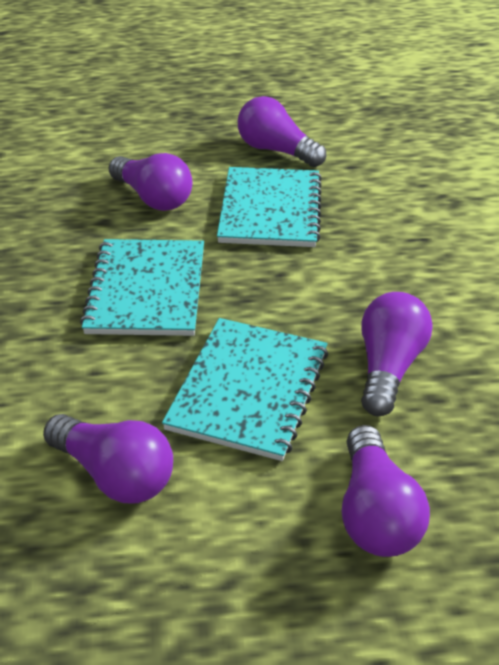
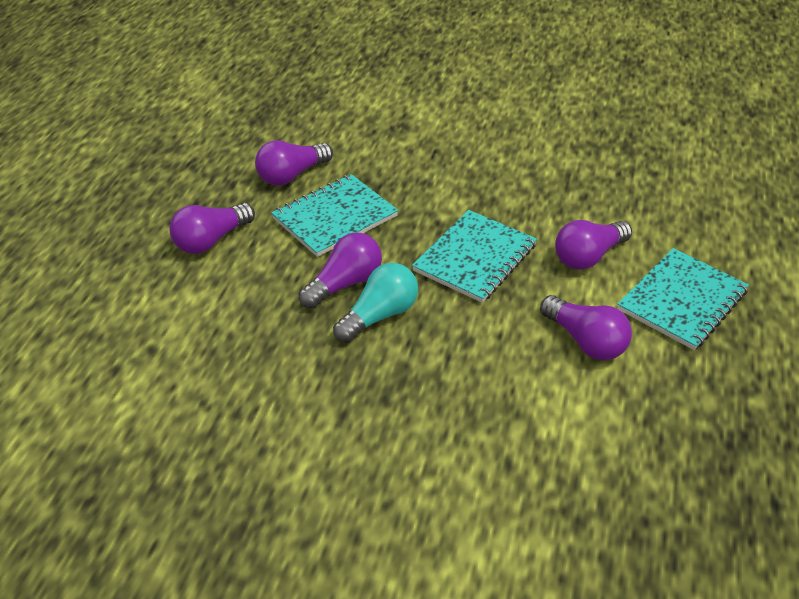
turquoise light bulb: none = 0 -> [333,263,418,343] = 1

